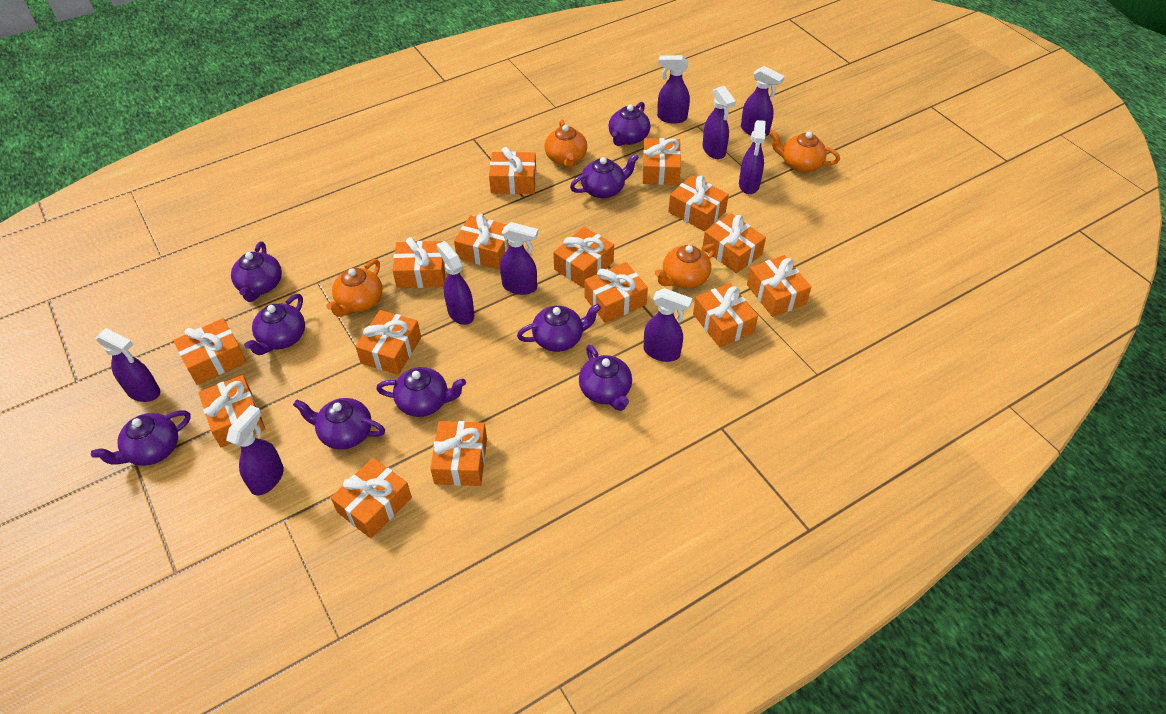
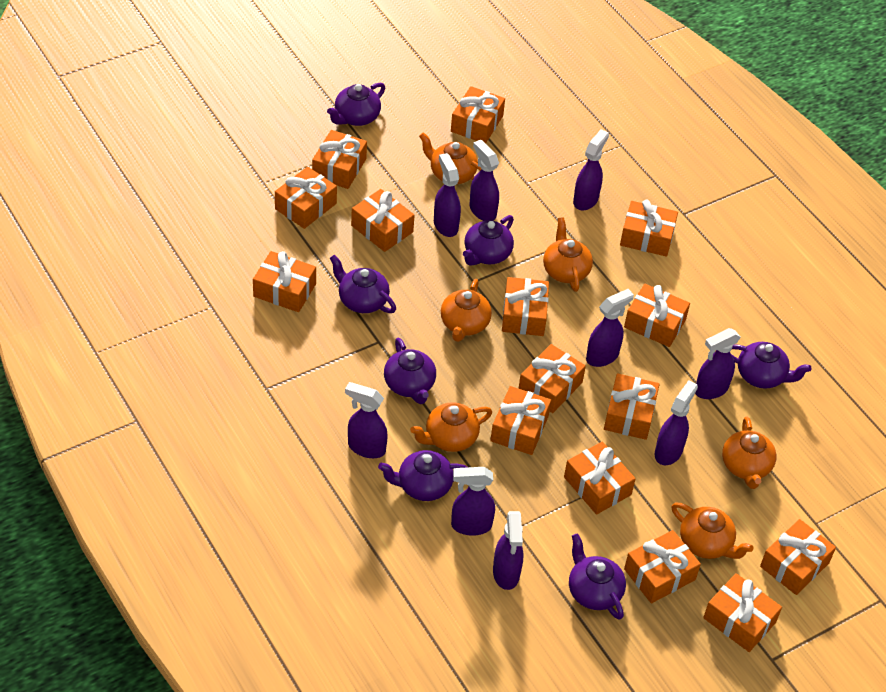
orange teapot: [326,259,382,317] [545,120,587,169] [655,244,717,288] [769,130,840,172] = 4 -> [410,402,492,452] [419,132,481,184] [441,279,492,342] [543,217,593,292] [672,503,754,559] [722,417,776,489] = 6
purple teapot: [91,410,191,466] [231,241,282,302] [244,294,305,355] [293,398,385,449] [376,367,466,417] [517,304,601,352] [570,154,639,198] [579,345,632,411] [608,102,650,146] = 9 -> [327,82,385,126] [330,254,396,313] [378,450,467,501] [384,337,436,404] [463,215,514,266] [569,533,626,620] [731,342,812,389] = 7

